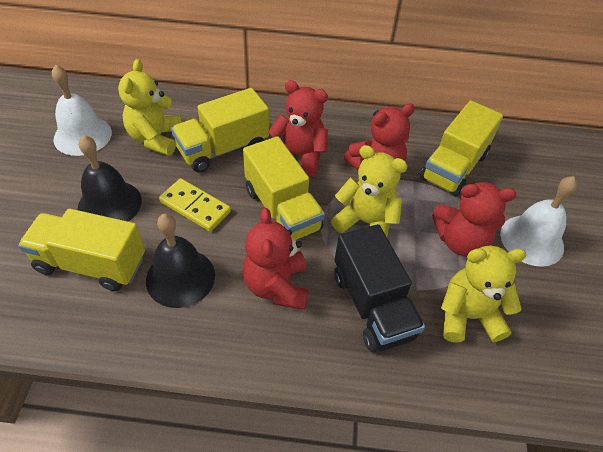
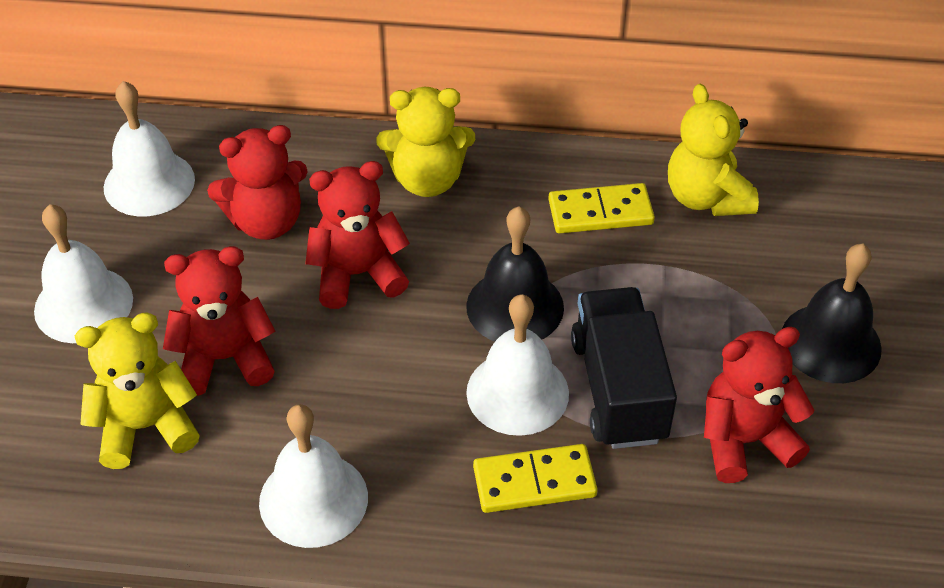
white bell: [52,65,112,156] [500,176,578,267] = 2 -> [34,204,133,343] [104,81,195,216] [259,404,368,548] [466,294,569,436] = 4
yellow domino: [159,178,231,232] = 1 -> [473,444,598,513] [548,183,655,234] = 2
yellow truck: [18,209,145,291] [171,88,269,173] [243,136,325,240] [420,100,503,197] = 4 -> none = 0

